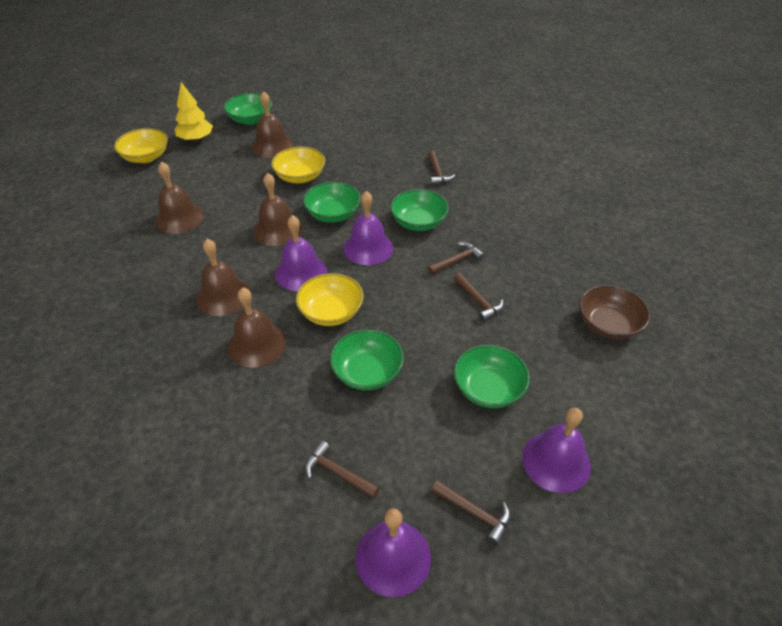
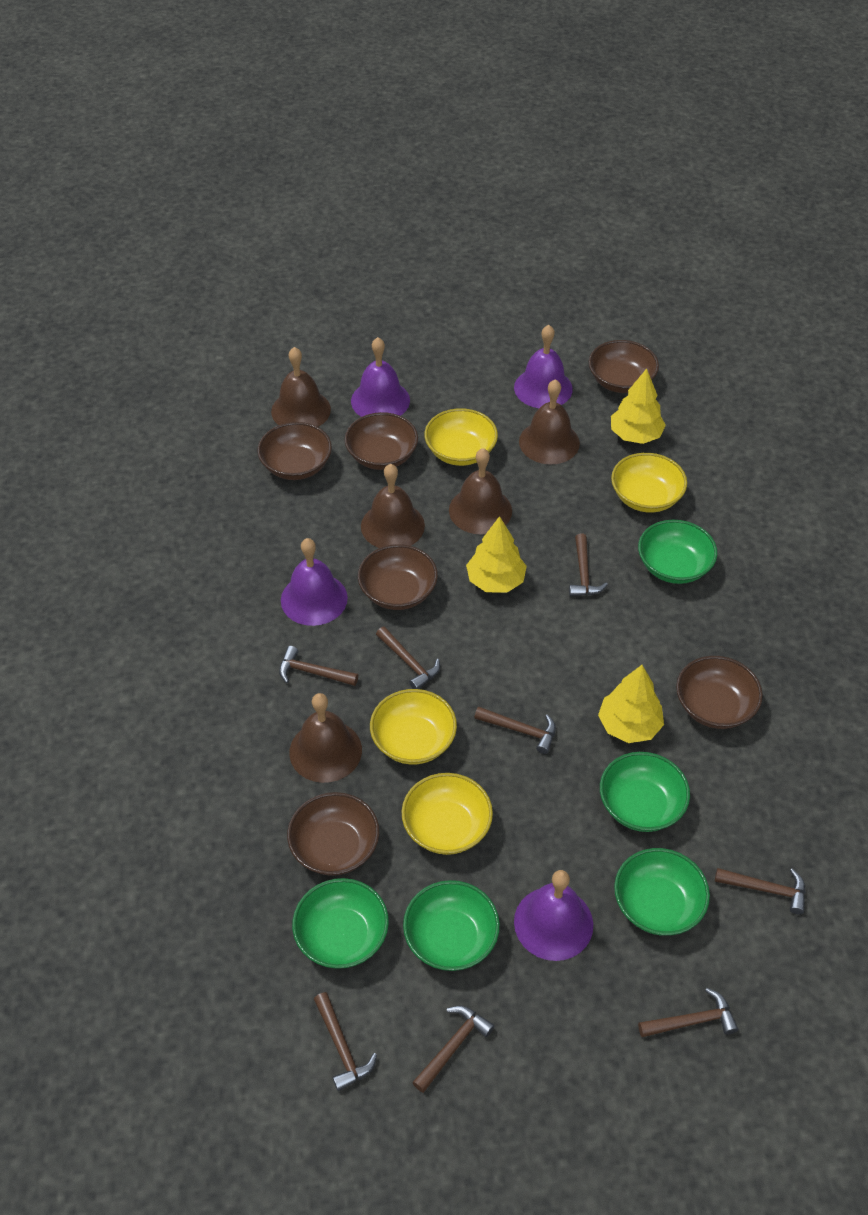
brown bowl: [579,285,650,340] = 1 -> [257,422,332,480] [287,792,379,876] [345,412,418,470] [358,544,438,610] [589,340,659,393] [676,656,763,729] = 6
brown hammer: [305,441,380,498] [427,242,485,275] [428,150,455,185] [431,480,511,545] [454,273,504,321] = 5 -> [279,646,358,686] [314,992,377,1091] [376,627,440,689] [412,1006,494,1093] [474,707,556,754] [569,534,608,596] [638,988,738,1037] [715,868,806,914] = 8
yellow bowl: [114,128,168,163] [271,147,325,183] [296,273,363,326] = 3 -> [370,689,457,765] [401,773,493,855] [424,408,498,466] [611,453,687,513] = 4
yellow tree: [175,82,213,142] = 1 -> [466,516,527,593] [598,665,664,743] [611,369,666,444] = 3

